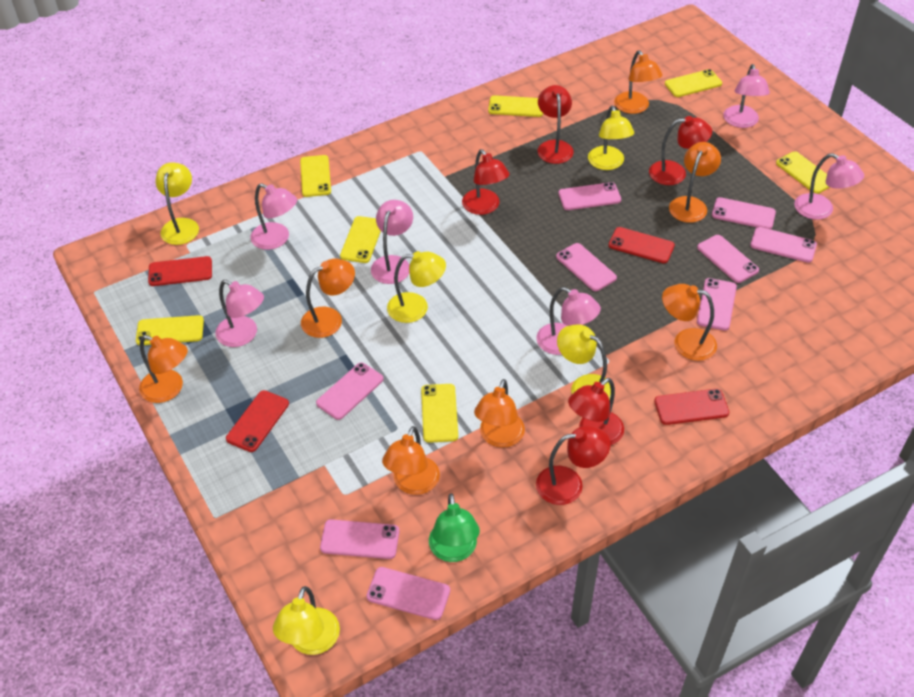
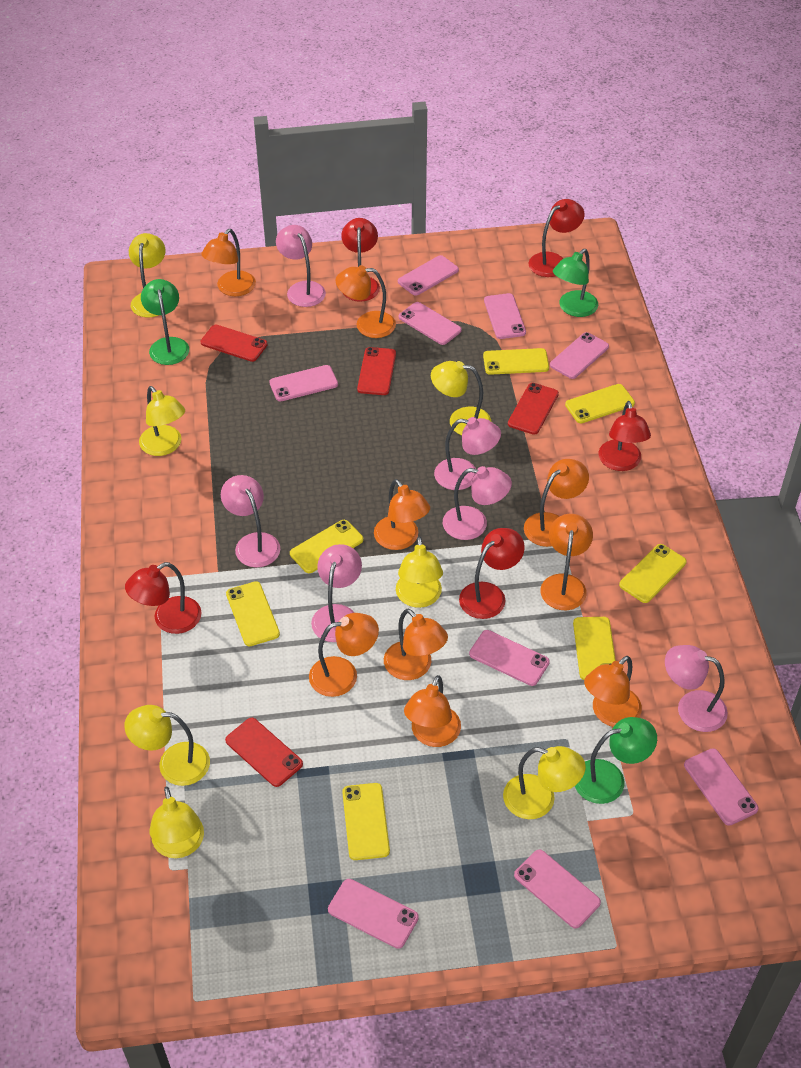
green lamp: [429,493,480,562] = 1 -> [141,279,189,365] [553,249,598,317] [575,717,657,804] = 3
orange lamp: [139,335,188,403] [301,259,355,338] [382,426,440,495] [474,379,525,448] [614,50,662,114] [662,284,717,361] [669,142,721,223] = 7 -> [201,229,256,296] [309,613,379,697] [336,265,396,338] [374,479,430,550] [384,609,448,680] [404,675,461,747] [524,459,589,547] [540,514,593,610] [584,656,642,727] = 9
yellow lamp: [155,162,199,245] [273,586,340,655] [387,251,446,323] [557,324,611,400] [588,106,634,170] = 5 -> [124,705,210,786] [129,233,165,318] [139,386,185,456] [149,787,204,858] [396,536,443,608] [431,361,491,435] [503,746,586,819] = 7

